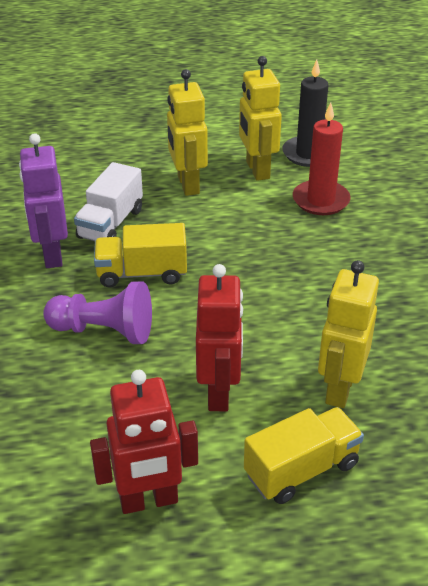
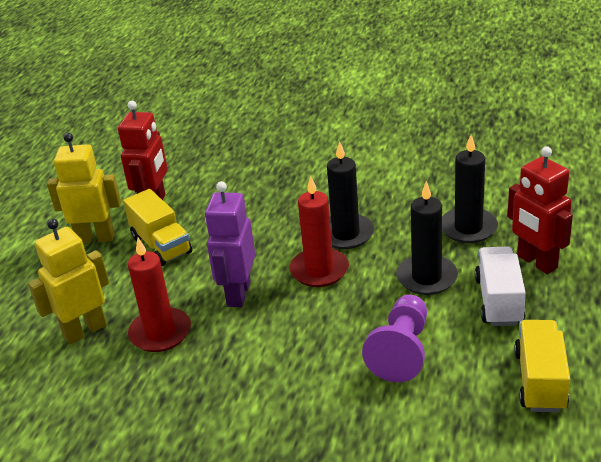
black candle: [282,60,328,167] = 1 -> [327,141,374,249] [396,181,458,295] [442,135,498,243] = 3
red candle: [293,102,351,215] = 1 -> [128,238,191,352] [290,176,349,287] = 2
yellow robot: [167,69,208,196] [239,56,282,181] [318,260,379,408] = 3 -> [28,218,109,344] [47,133,121,243] = 2

